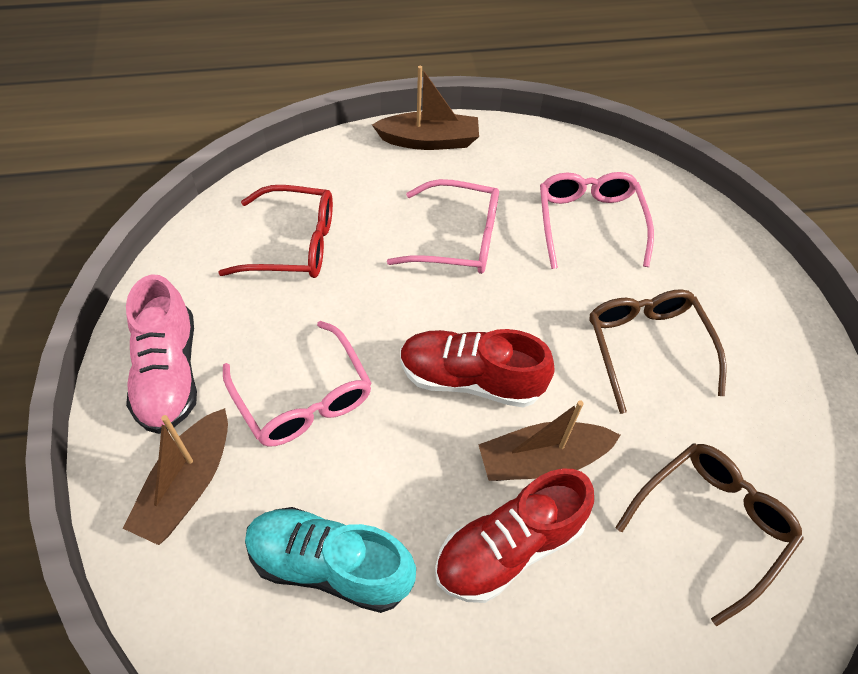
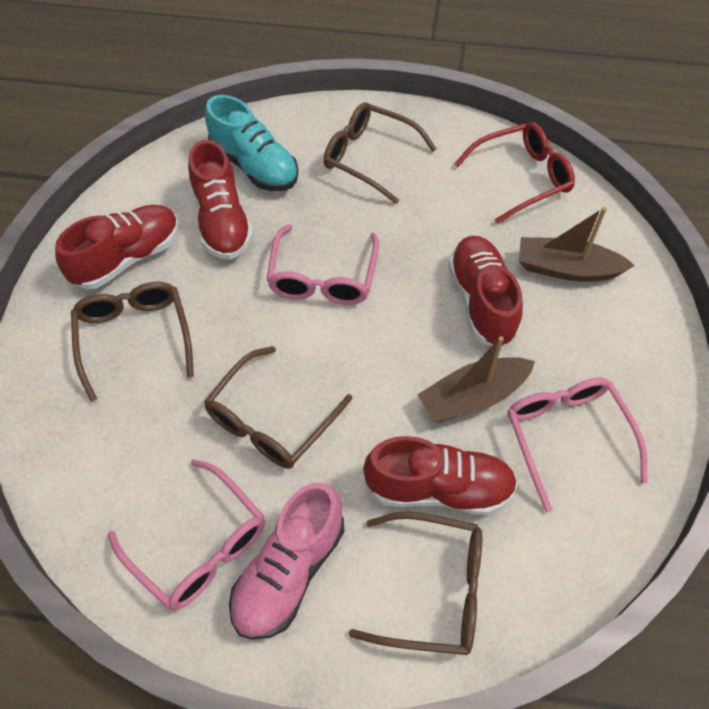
brown boat: [123,408,228,545] [372,66,479,150] [478,400,621,481] = 3 -> [417,336,535,423] [519,207,635,282] = 2
brown glasses: [589,289,726,414] [615,443,804,626] = 2 -> [71,282,194,402] [204,346,353,469] [324,102,437,204] [349,512,482,655] = 4
red shoe: [400,329,554,408] [435,468,594,603] = 2 -> [55,205,179,290] [188,140,253,260] [363,436,518,515] [448,236,523,348] = 4

